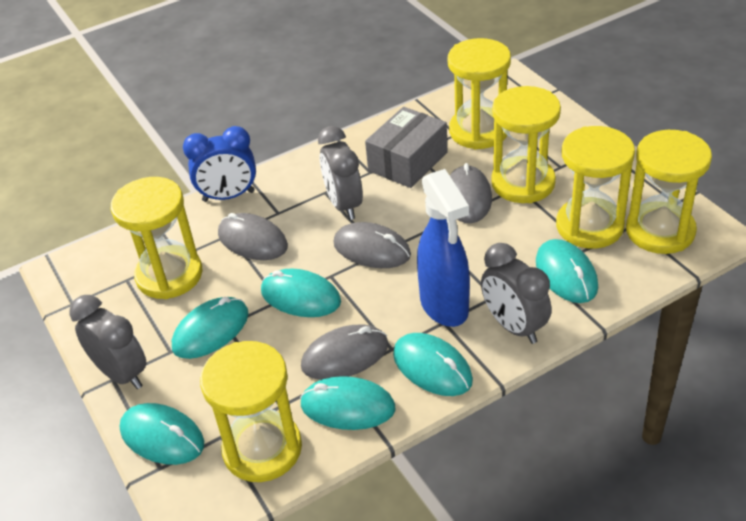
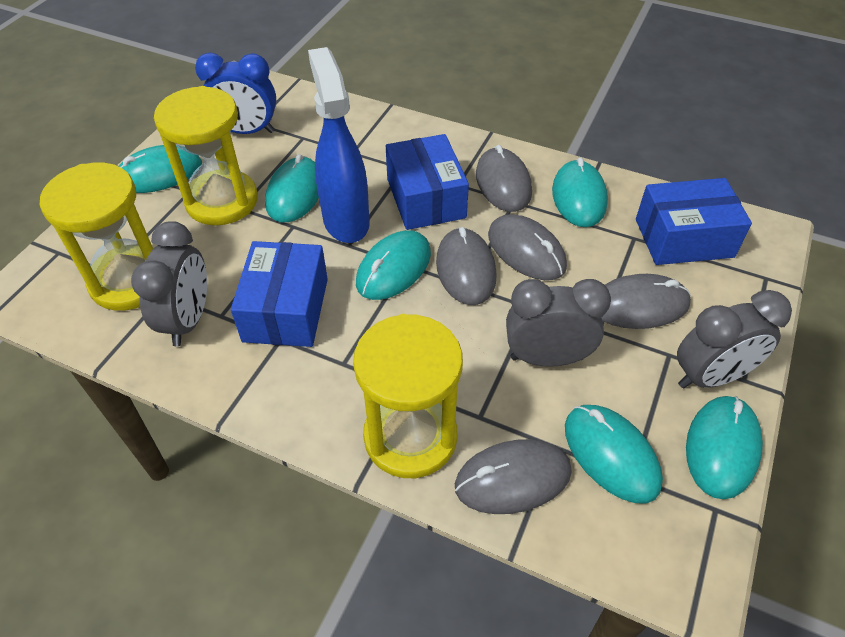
blue box: none = 0 -> [231,241,328,347] [386,134,469,230] [636,178,752,265] = 3
grey box: [365,107,447,188] = 1 -> none = 0
grey mouse: [218,213,288,260] [301,324,389,380] [333,222,411,268] [450,163,492,223] = 4 -> [436,227,497,305] [455,439,572,514] [476,145,532,212] [488,214,567,280] [602,274,691,329] = 5
yellow hourglass: [111,177,202,299] [200,341,302,482] [448,38,511,149] [491,86,561,203] [556,126,635,249] [626,130,712,254] = 6 -> [40,163,154,311] [154,86,258,225] [353,314,463,478] = 3

